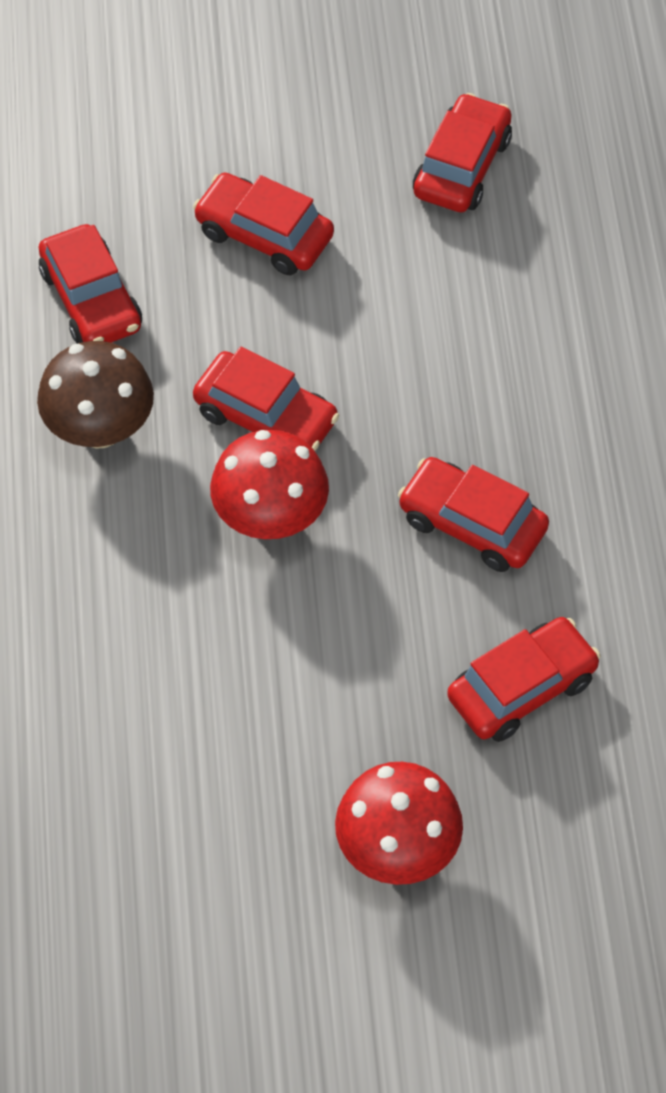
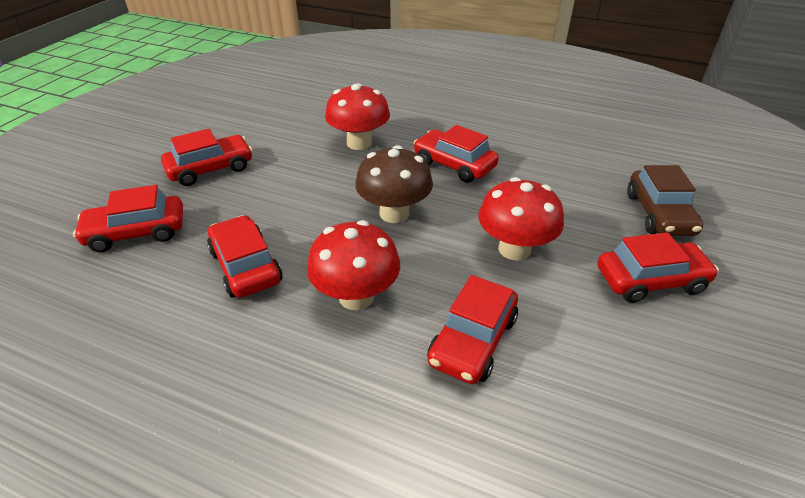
brown car: none = 0 -> [627,165,703,236] = 1
red mushroom: [210,430,329,539] [335,762,463,885] = 2 -> [307,220,400,310] [325,83,390,150] [478,177,564,261] = 3

